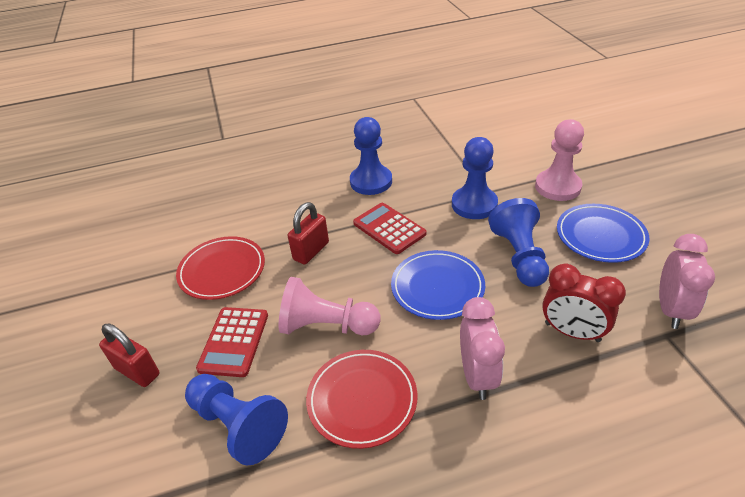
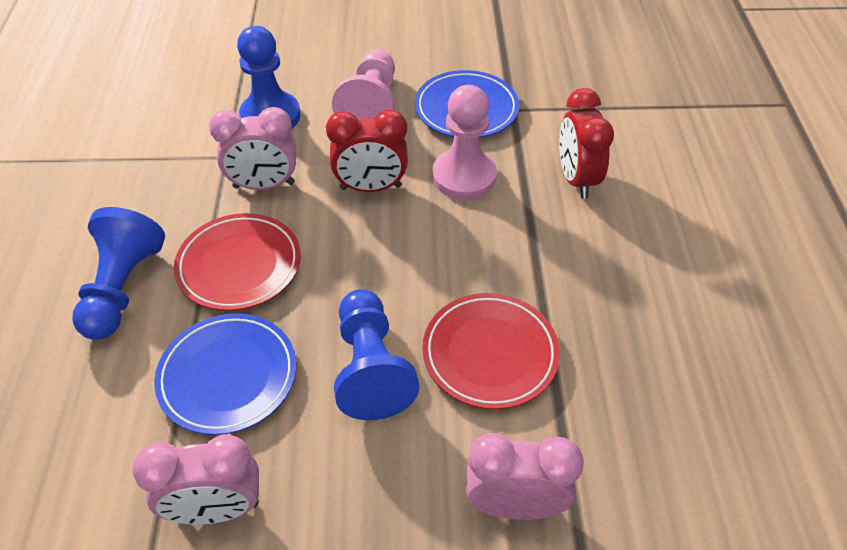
blue pawn: [185,374,288,465] [350,117,392,195] [452,137,498,219] [488,198,549,287] = 4 -> [72,207,165,340] [237,26,301,129] [334,289,419,420] = 3
pink clock: [460,297,505,400] [659,234,715,329] = 2 -> [132,434,259,525] [209,107,296,190] [466,433,584,520] = 3
red calculator: [196,307,268,377] [353,203,426,254] = 2 -> none = 0
red clock: [542,264,626,342] = 1 -> [326,109,408,192] [559,88,614,199] = 2
red padlock: [99,323,159,387] [288,202,329,265] = 2 -> none = 0

